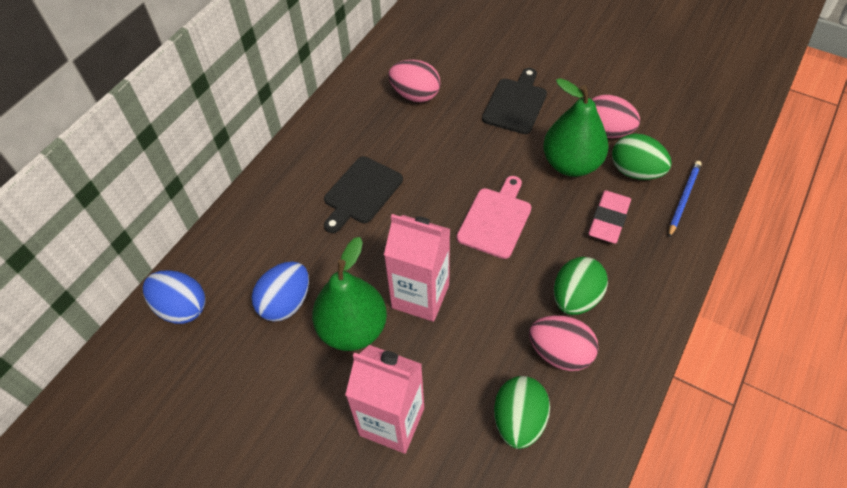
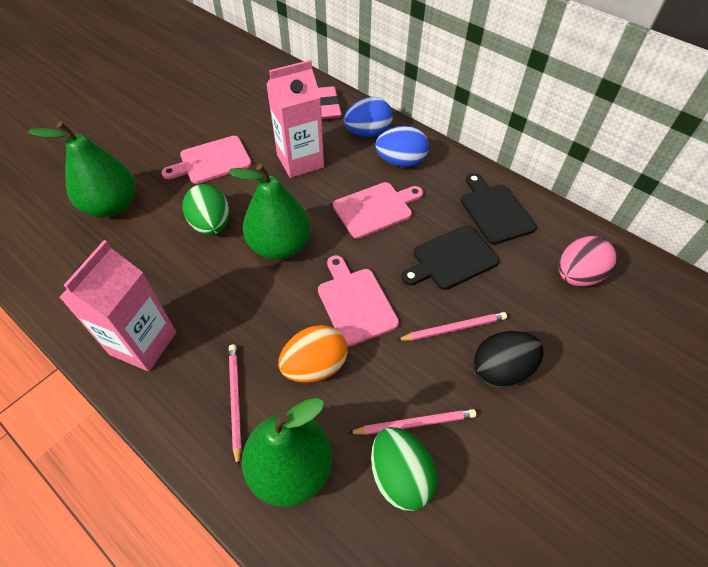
black egg: none = 0 -> [473,331,544,388] = 1
blue pencil: [669,161,702,237] = 1 -> none = 0
green egg: [494,376,550,449] [554,257,608,315] [612,134,672,180] = 3 -> [183,184,229,235] [371,427,437,511] = 2
green pear: [312,237,387,351] [543,78,609,177] = 2 -> [28,122,135,217] [228,164,311,260] [242,398,332,507] = 3
orange egg: none = 0 -> [278,325,348,383] = 1
pink cutting board: [456,176,531,259] = 1 -> [161,136,252,184] [318,255,399,347] [333,182,423,239] = 3
pink egg: [388,60,441,102] [529,315,598,371] [592,95,640,138] = 3 -> [559,236,616,287] = 1
pink pencil: none = 0 -> [229,345,242,467] [349,409,476,435] [397,312,507,341] = 3

